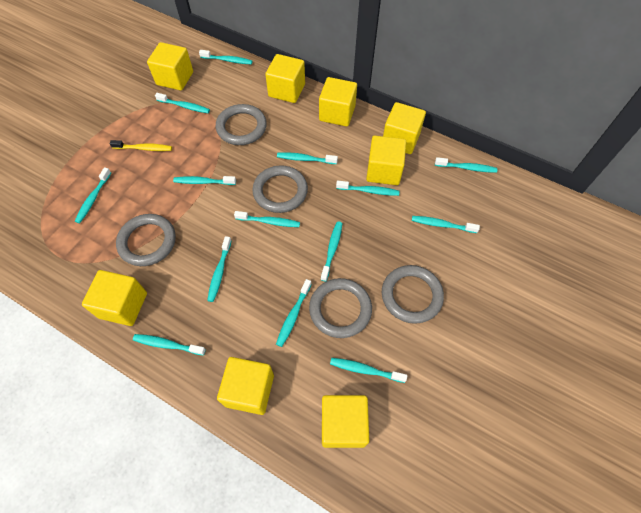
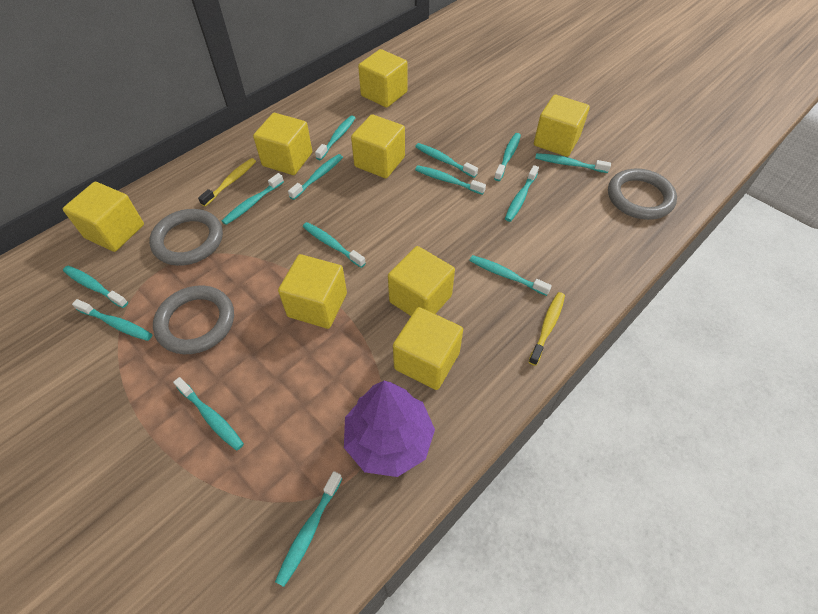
grey ring: [116,214,176,266] [216,104,267,145] [252,165,308,213] [309,278,372,338] [382,265,444,324] = 5 -> [149,209,223,266] [153,285,234,354] [608,168,677,220] = 3
purple tree: none = 0 -> [344,381,435,477] = 1
yellow toothbrush: [110,140,172,151] = 1 -> [198,158,256,207] [529,292,565,366] = 2

